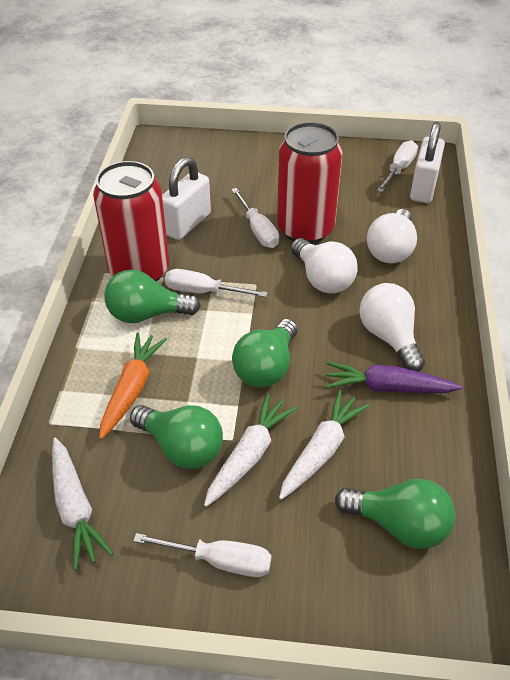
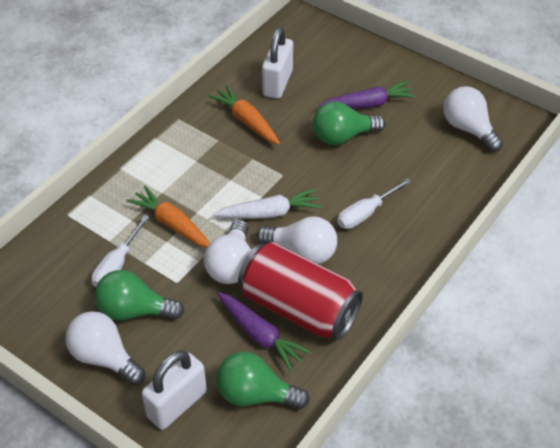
green light bulb: [104,269,201,323] [130,405,223,469] [232,319,298,388] [335,479,455,549] = 4 -> [94,270,184,320] [216,352,310,409] [313,101,386,145] = 3
orange carrot: [99,332,167,439] = 1 -> [126,186,210,248] [208,85,280,145] = 2
purple carrot: [325,362,462,393] = 1 -> [217,292,311,371] [320,81,417,108] = 2
red can: [93,161,169,282] [277,122,343,244] = 2 -> [238,242,363,340] = 1
white carrot: [52,438,114,570] [204,393,297,507] [279,390,369,500] = 3 -> [213,188,322,219] = 1
white light bulb: [291,238,358,294] [359,283,425,372] [367,209,417,263] = 3 -> [65,311,145,385] [204,220,251,284] [257,216,337,264] [443,86,503,152] = 4
white screwdriver: [133,533,272,577] [165,269,268,297] [231,188,279,248] [377,140,418,192] = 4 -> [92,215,149,287] [337,178,411,229] = 2

